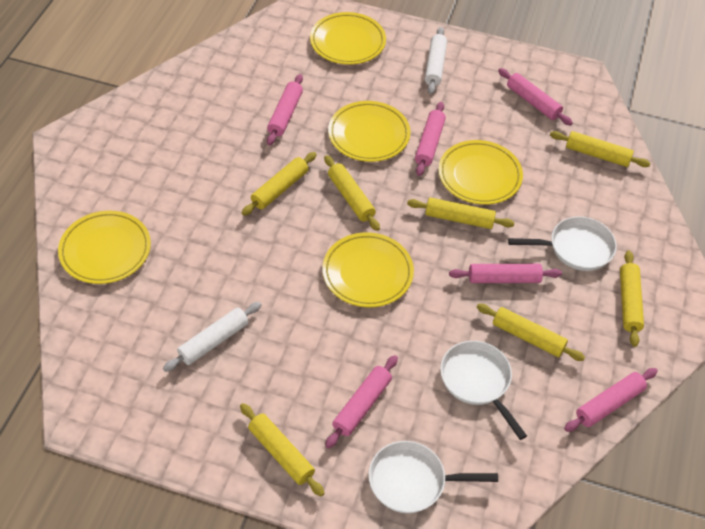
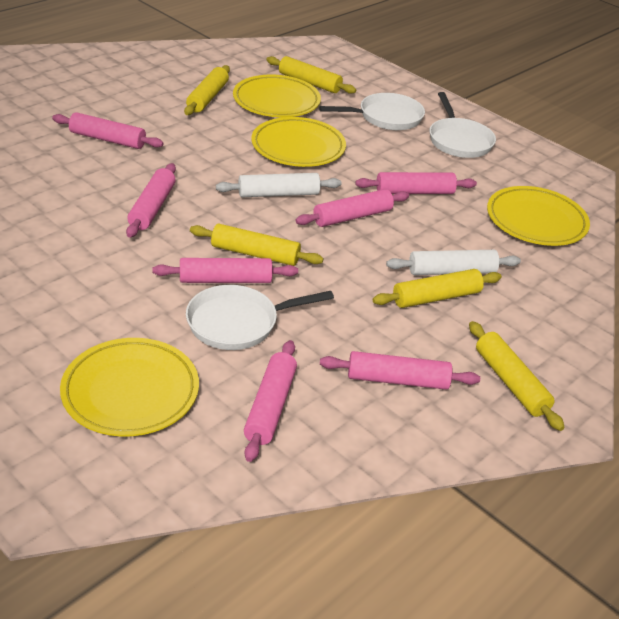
pink rolling pin: [267,74,303,145] [325,355,398,449] [415,102,446,176] [449,264,562,283] [498,68,573,126] [564,368,658,432] = 6 -> [52,112,163,149] [126,163,176,238] [152,258,298,283] [244,340,297,462] [295,189,409,227] [320,351,480,390] [355,172,477,194] = 7
yellow plate: [58,211,151,284] [310,12,386,65] [322,232,414,307] [328,101,411,162] [438,140,523,205] = 5 -> [60,338,199,437] [233,75,321,117] [251,117,346,167] [487,186,590,246] = 4
yellow rolling pin: [240,403,325,496] [242,152,317,216] [324,155,380,231] [407,197,515,229] [477,304,585,361] [550,131,650,167] [620,251,644,347] = 7 -> [184,65,230,115] [190,224,324,266] [266,56,356,94] [373,269,502,308] [469,321,565,431] = 5

